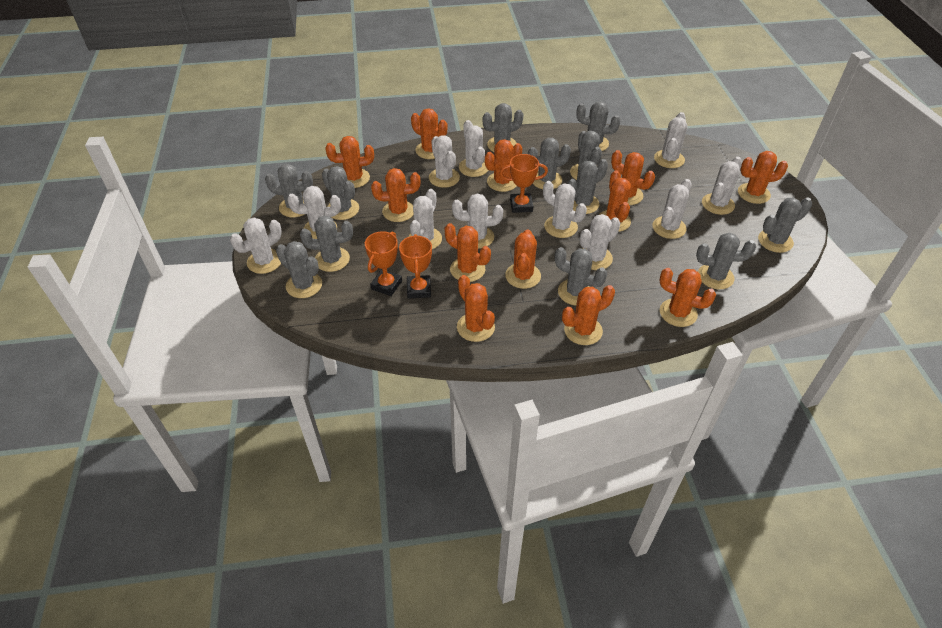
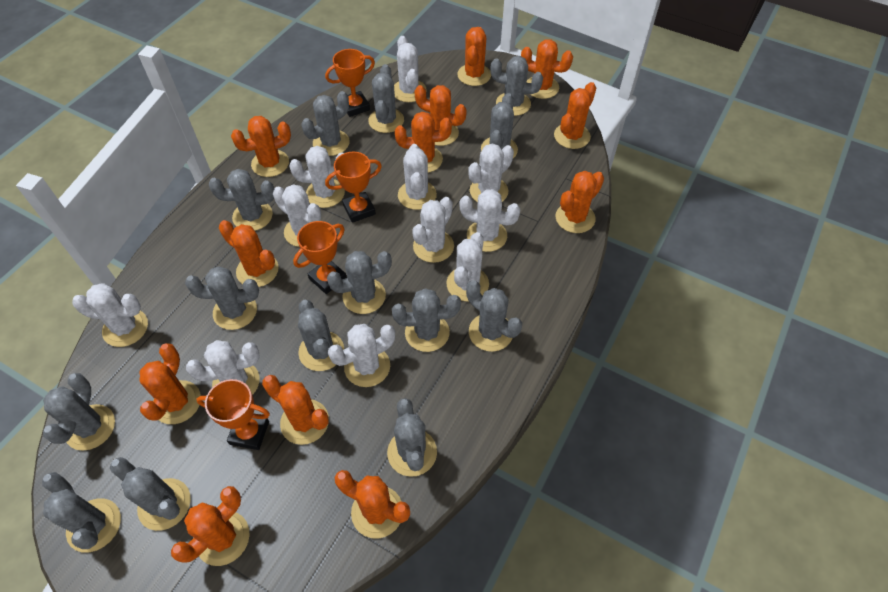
grey cactus: [265,164,313,217] [276,241,322,298] [300,216,353,272] [322,166,359,220] [483,103,524,152] [528,138,571,189] [555,247,607,305] [567,159,608,214] [570,131,602,180] [576,102,620,151] [696,233,756,289] [758,198,812,253] = 12 -> [42,472,121,552] [43,373,115,451] [110,457,191,531] [185,266,259,330] [209,169,274,231] [298,300,344,371] [302,91,349,156] [327,251,392,314] [368,64,404,133] [387,398,437,477] [392,288,461,352] [466,280,522,352] [481,93,518,158] [490,56,543,116] = 14
orange trophy: [365,231,402,296] [399,234,432,299] [500,154,548,213] = 3 -> [196,379,270,450] [293,221,347,294] [325,49,375,117] [325,152,382,223] = 4

